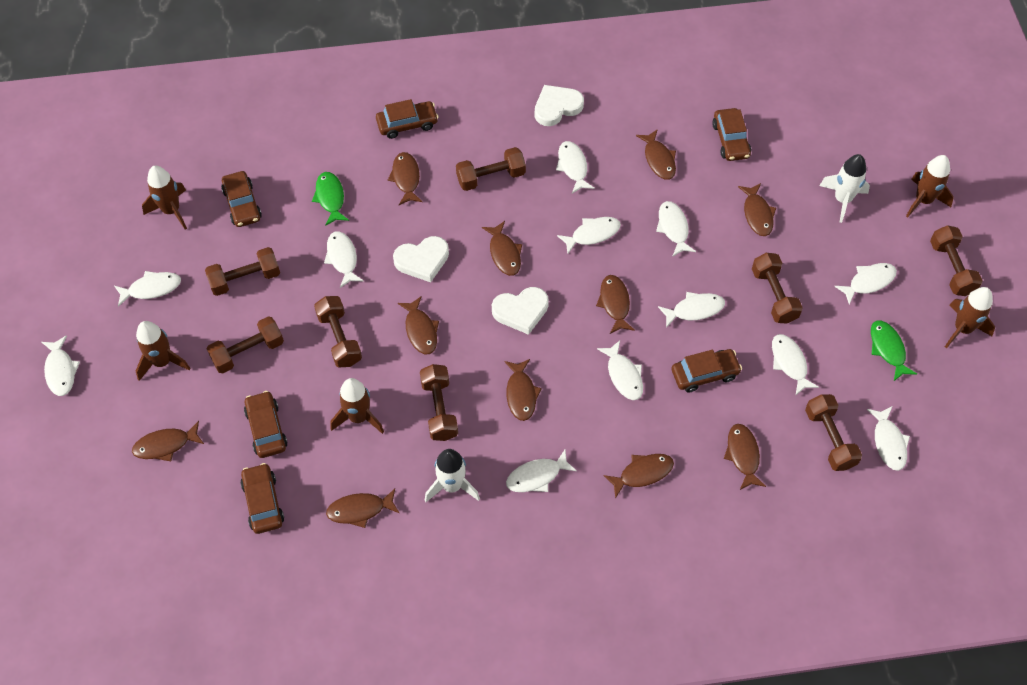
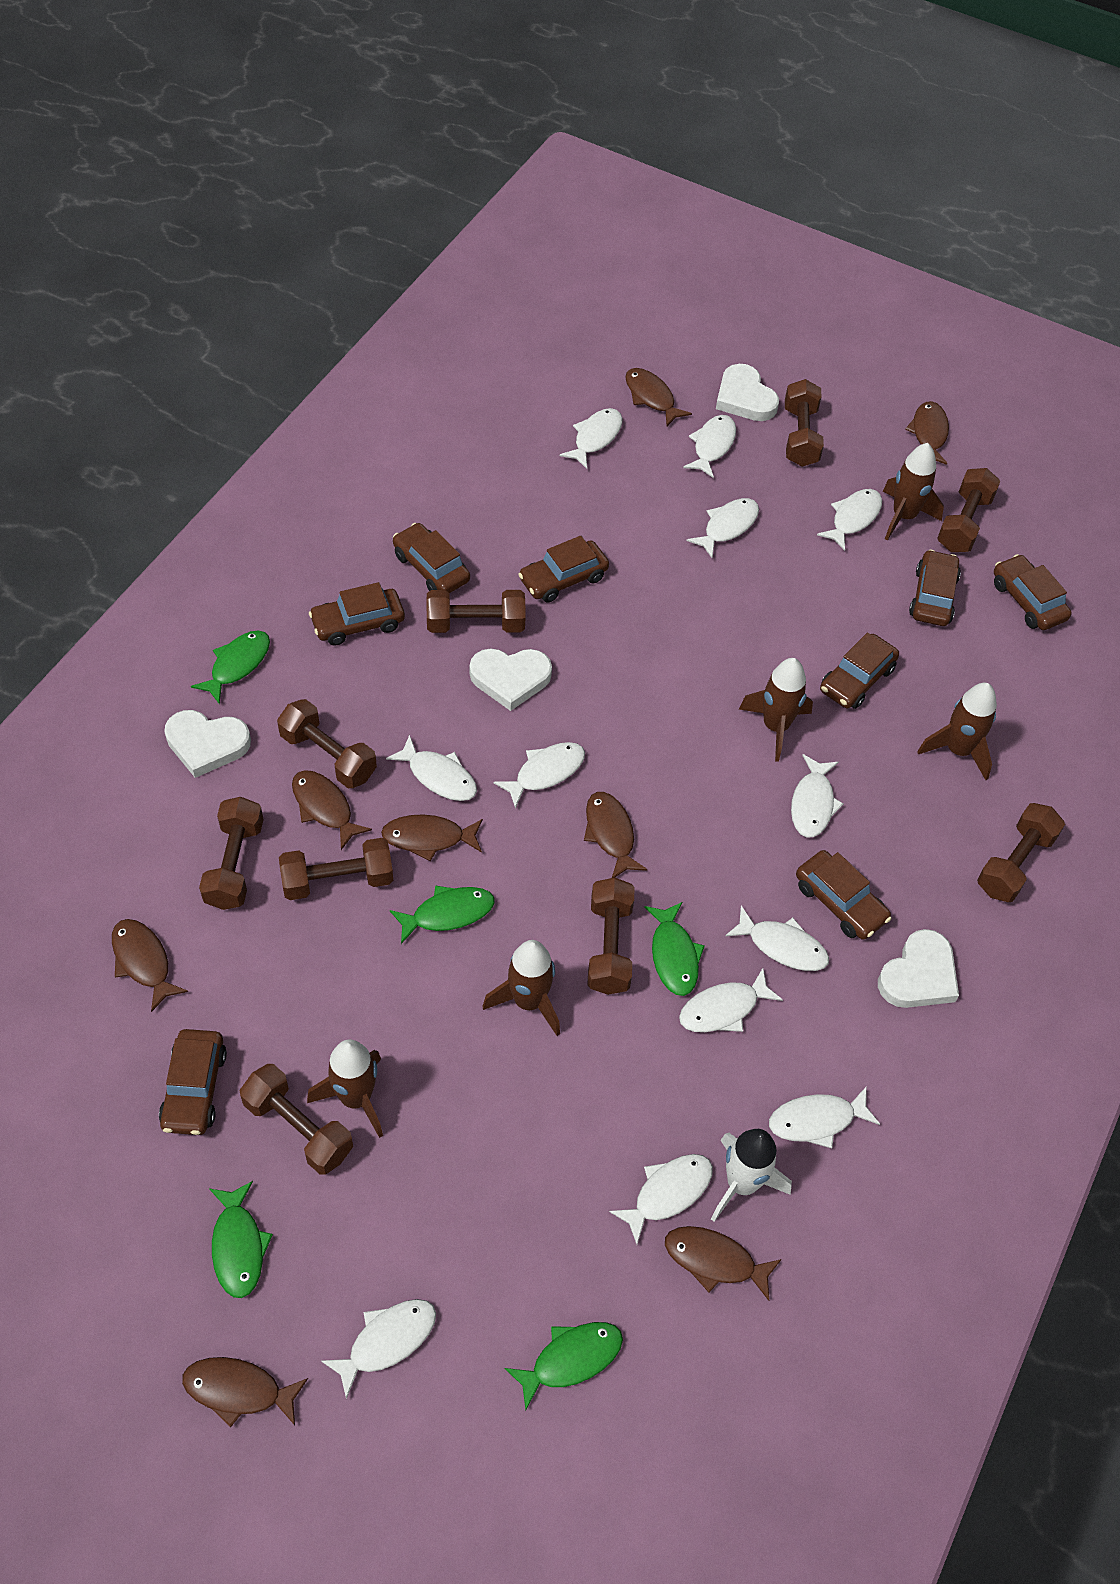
brown car: [221,171,262,227] [240,463,284,534] [244,391,288,458] [376,99,439,139] [672,349,742,392] [712,108,751,161] = 6 -> [159,1029,227,1135] [309,582,405,646] [393,523,470,593] [518,536,609,603] [796,850,892,940] [820,632,899,709] [909,550,961,626] [994,554,1072,630] = 8
brown dumbbell: [205,247,280,296] [207,316,284,373] [314,296,362,368] [420,364,458,441] [456,147,526,191] [752,253,803,324] [805,394,862,471] [930,225,983,296] = 8 -> [199,797,264,910] [239,1064,353,1175] [277,699,377,788] [279,838,393,900] [427,590,526,633] [588,877,635,995] [785,379,824,467] [937,468,1001,552] [977,803,1065,902] = 9
brown fish: [132,421,204,461] [326,489,399,528] [388,152,422,205] [398,296,439,354] [482,221,522,276] [504,359,542,421] [596,275,635,334] [604,454,674,499] [636,129,676,180] [724,424,766,490] [738,183,776,236] = 11 -> [112,919,188,1012] [182,1357,308,1427] [292,770,372,850] [381,814,483,861] [584,792,648,878] [625,368,692,426] [665,1226,782,1301] [905,401,949,465] = 8
green fish: [312,172,349,226] [871,320,917,381] = 2 -> [191,631,270,704] [209,1181,273,1298] [390,885,495,944] [504,1322,623,1410] [644,902,705,996] = 5
white heart: [393,236,449,282] [492,287,549,335] [535,85,584,126] = 3 -> [164,710,251,778] [469,649,552,711] [716,364,779,421] [878,929,959,1008] = 4
white rocket: [425,449,480,502] [819,154,870,223] = 2 -> [711,1129,792,1222] = 1

